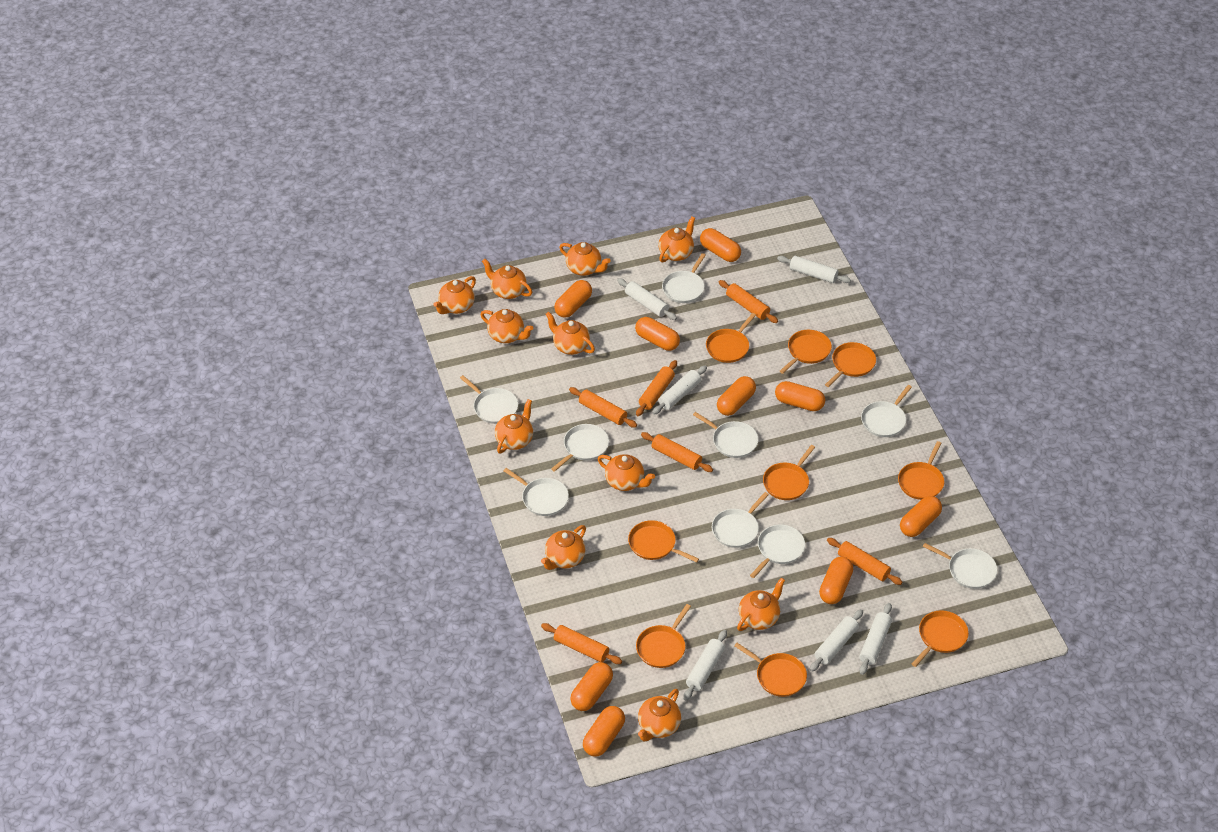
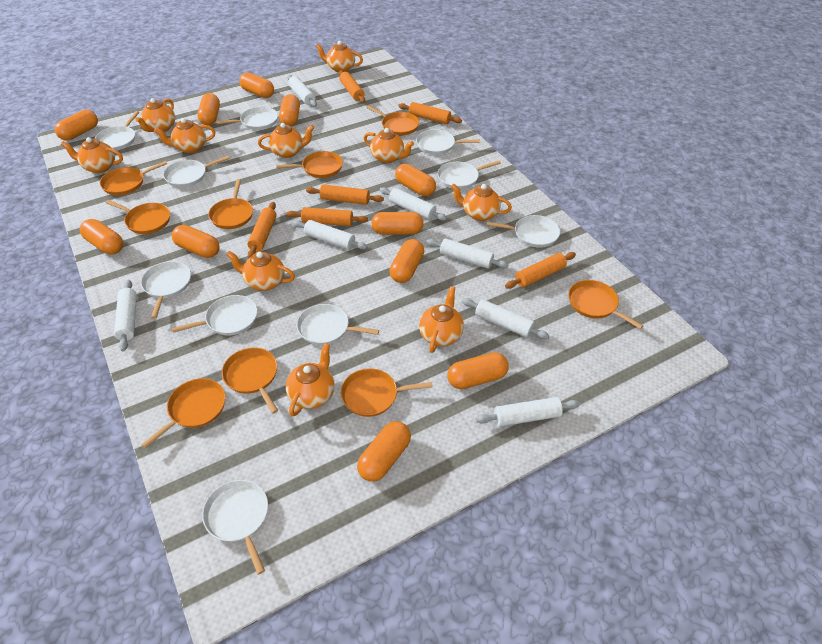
orange capsule: [554,280,592,318] [570,662,613,711] [583,706,625,757] [635,317,680,351] [700,228,741,262] [717,376,756,416] [775,381,825,411] [819,557,853,604] [900,496,942,537] = 9 -> [54,110,98,141] [80,219,123,255] [172,225,220,258] [197,93,220,125] [239,72,274,98] [279,94,300,126] [357,421,411,482] [371,212,424,235] [389,239,424,283] [395,164,436,196] [447,352,509,389] = 11
orange teapot: [434,276,476,314] [481,309,533,343] [482,259,532,299] [495,399,533,454] [541,525,586,570] [546,312,595,355] [559,242,611,276] [598,454,655,491] [638,689,681,741] [658,217,695,262] [737,578,785,631] = 11 -> [61,137,123,173] [136,98,175,132] [154,118,215,153] [226,251,295,291] [258,123,314,158] [286,343,335,417] [316,41,363,73] [364,128,414,163] [419,286,464,353] [451,183,512,221] = 10
white pan: [460,375,518,424] [503,468,569,516] [551,424,609,472] [662,253,706,303] [693,412,758,458] [712,492,769,548] [750,524,805,578] [861,385,912,437] [923,543,997,589] = 9 -> [95,111,139,150] [141,261,191,319] [163,156,230,187] [172,295,257,335] [202,480,268,575] [216,107,278,130] [297,304,379,345] [416,129,480,155] [438,161,501,189] [487,215,560,248] = 10
white rolling pin: [617,278,677,320] [652,366,707,414] [684,630,727,701] [777,256,851,283] [810,609,863,672] [859,603,892,675] = 6 -> [114,280,137,351] [287,75,317,107] [293,220,367,250] [380,187,447,221] [426,239,509,268] [462,298,549,339] [476,397,580,427] = 7

